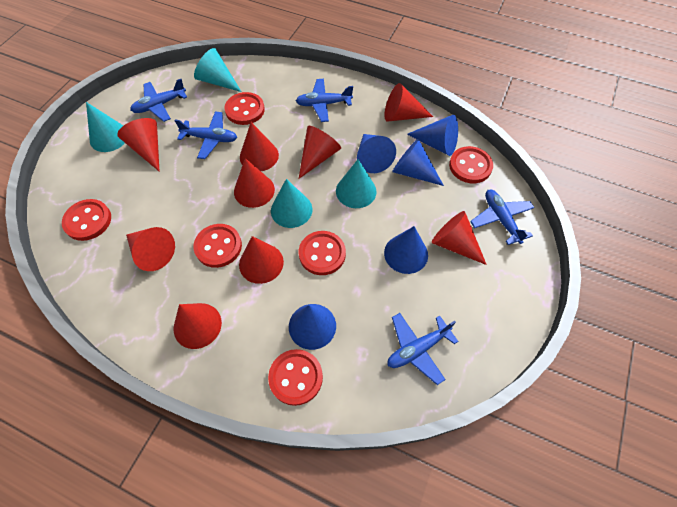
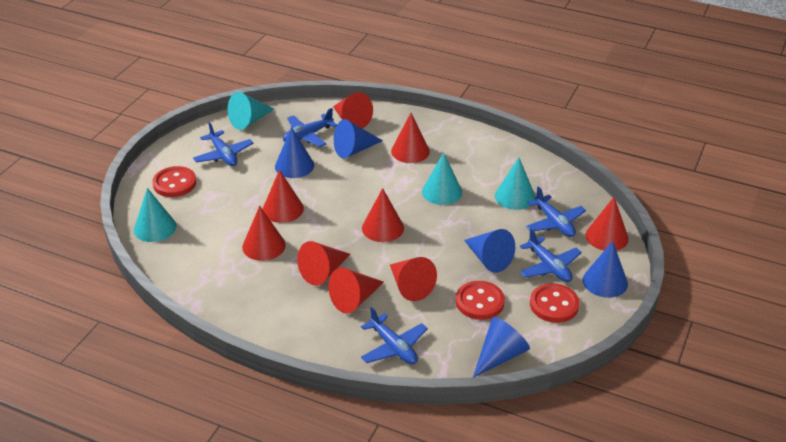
red button: [62,199,111,241] [193,224,242,268] [224,92,265,125] [268,349,323,406] [299,231,346,275] [449,146,493,183] = 6 -> [152,166,196,197] [456,281,505,320] [530,283,580,323] = 3

